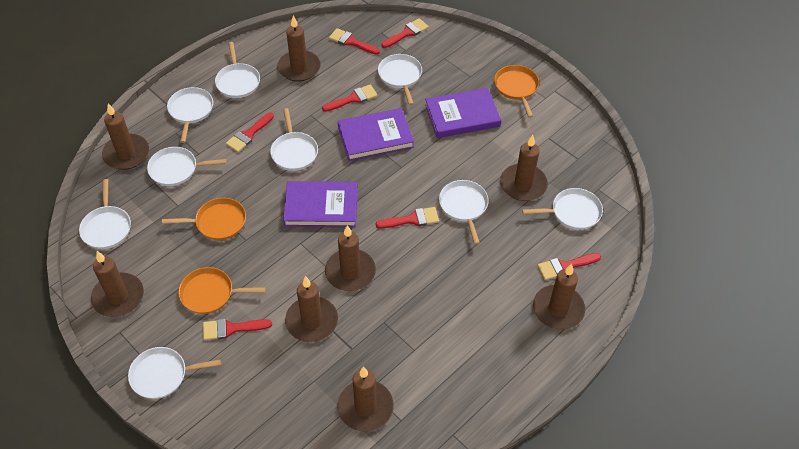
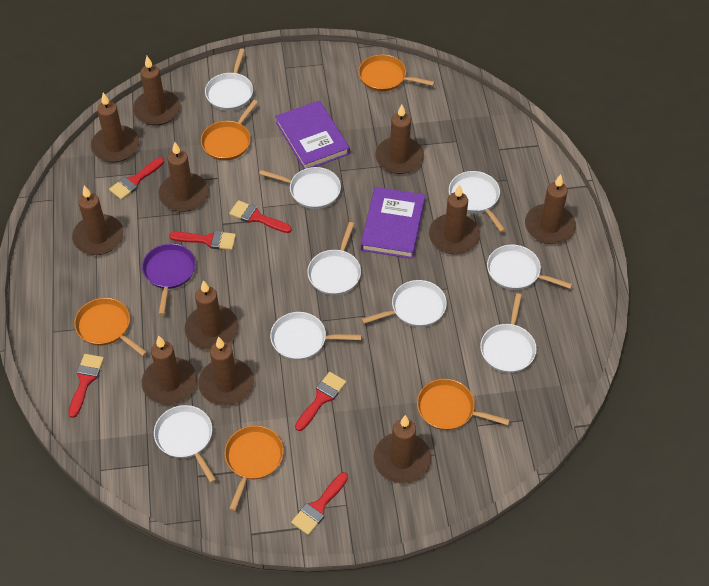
brown candle: [91,251,144,317] [102,103,149,170] [277,16,321,82] [285,276,338,342] [325,225,376,291] [337,367,394,432] [500,135,548,201] [533,264,585,330] = 8 -> [72,185,124,255] [91,93,140,162] [133,56,180,125] [142,336,197,405] [158,142,209,212] [184,280,239,350] [198,337,254,406] [374,415,431,484] [375,104,424,174] [429,184,480,254] [525,174,576,244] = 11
orange pan: [162,198,246,240] [178,267,266,314] [494,65,539,118] = 3 -> [74,298,147,356] [201,100,258,161] [224,425,284,511] [358,54,435,92] [417,379,510,430] = 5
purple book: [283,181,358,227] [338,108,414,161] [425,88,501,138] = 3 -> [275,100,350,169] [361,187,425,259] = 2
purple pan: none = 0 -> [142,243,196,315] = 1
red brush: [203,319,272,340] [226,113,274,152] [322,85,378,112] [329,28,380,55] [376,207,439,228] [381,18,429,48] [537,253,601,280] = 7 -> [68,354,104,418] [109,158,164,200] [169,231,236,250] [229,200,292,233] [291,472,348,535] [295,372,346,431] = 6

